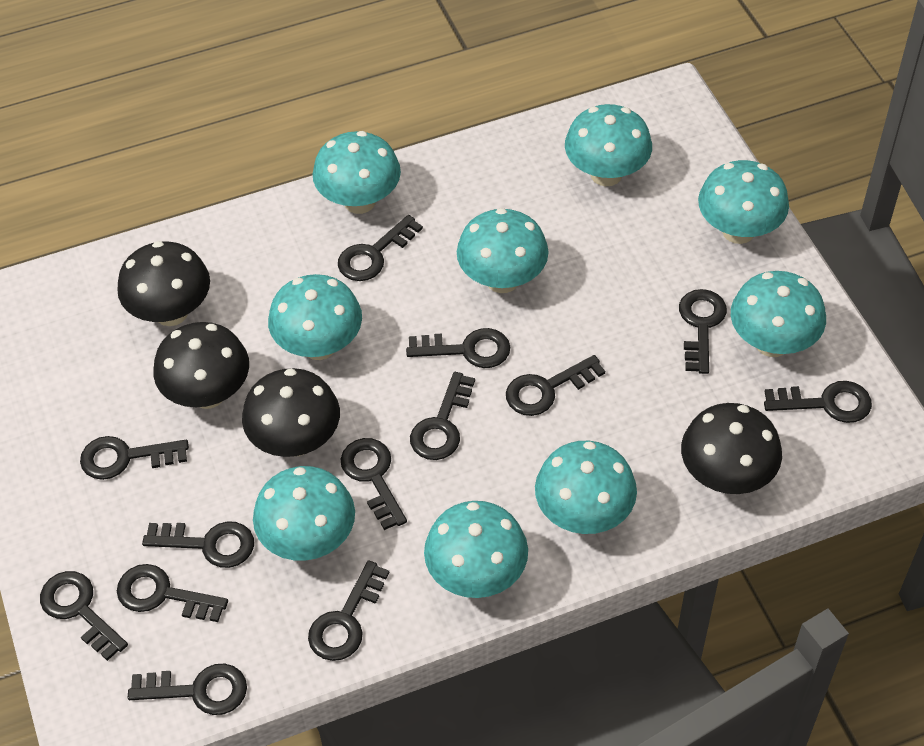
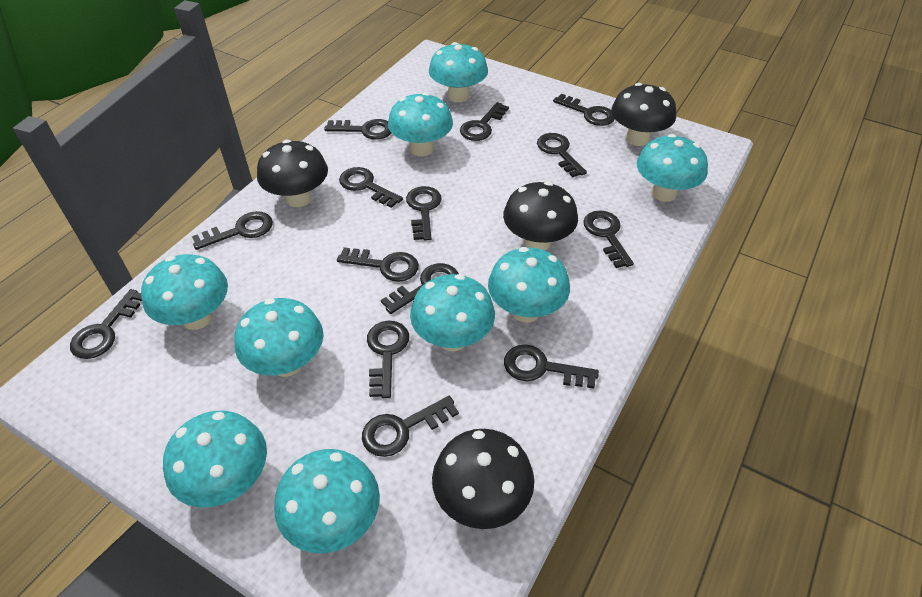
black key: [40,571,128,661] [80,436,189,480] [117,564,228,622] [128,664,247,715] [142,521,254,568] [308,560,390,661] [338,215,423,281] [341,438,407,530] [406,328,510,368] [410,372,475,460] [506,355,605,416] [679,289,727,374] [764,381,872,423] = 13 -> [70,289,142,359] [192,211,273,250] [324,119,391,139] [337,247,419,282] [339,167,403,208] [362,396,459,457] [367,320,409,398] [381,263,459,314] [406,186,442,240] [460,102,509,141] [504,344,599,389] [537,133,587,178] [553,93,615,126] [583,210,634,268] = 14

